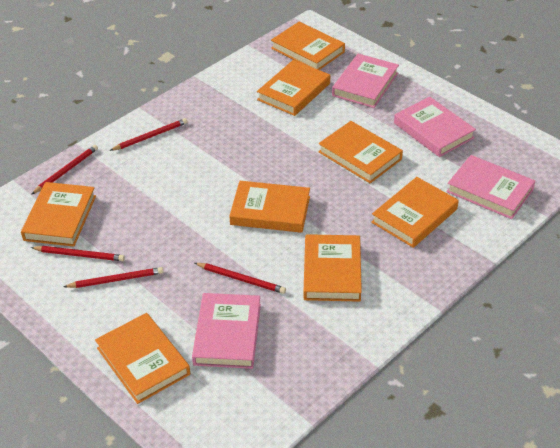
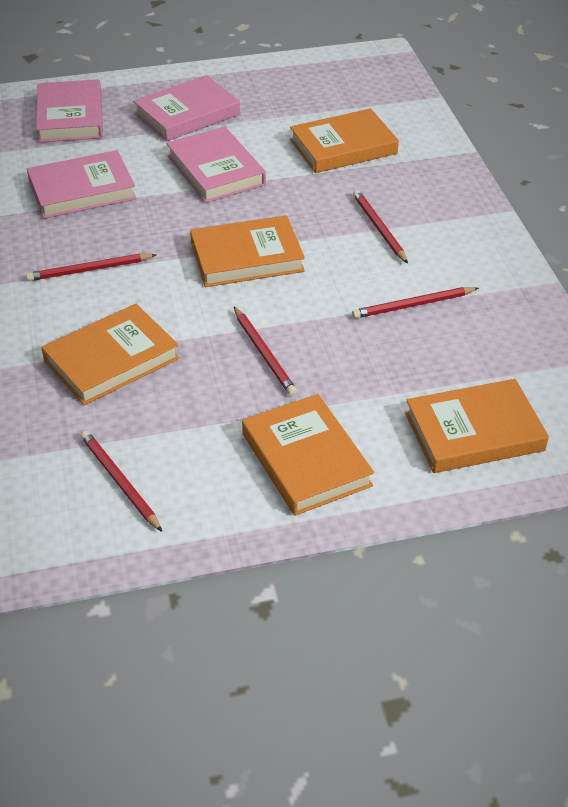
orange book: [21,182,96,247] [95,313,190,404] [229,181,310,233] [257,60,330,116] [271,22,345,70] [304,234,362,302] [318,121,403,183] [371,177,459,248] = 8 -> [41,304,180,405] [190,215,305,287] [242,394,374,516] [290,108,399,173] [405,379,549,473] = 5

